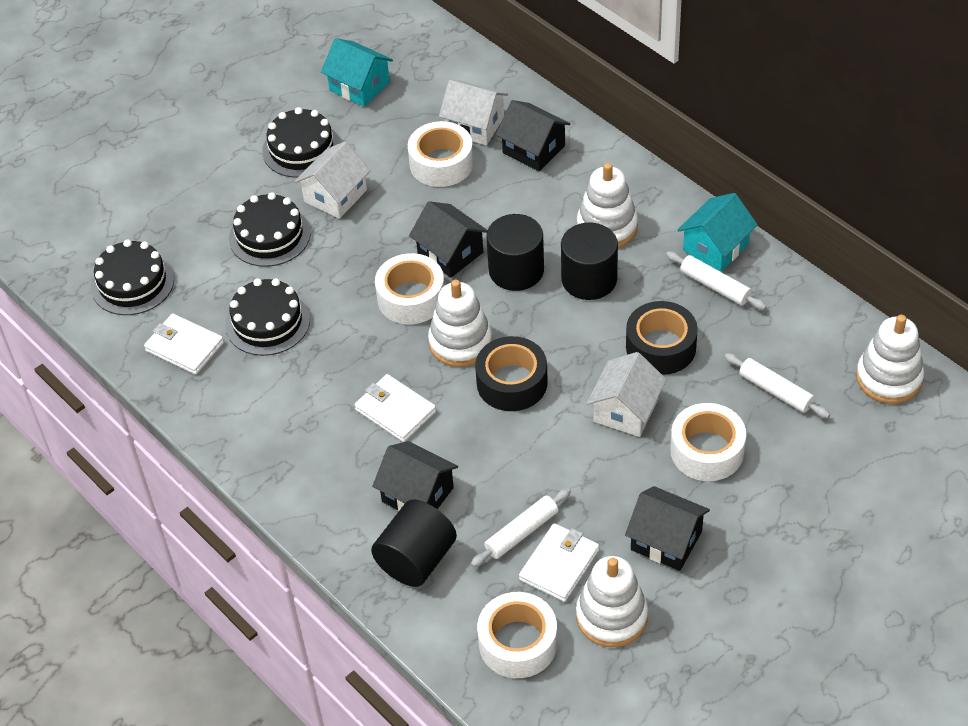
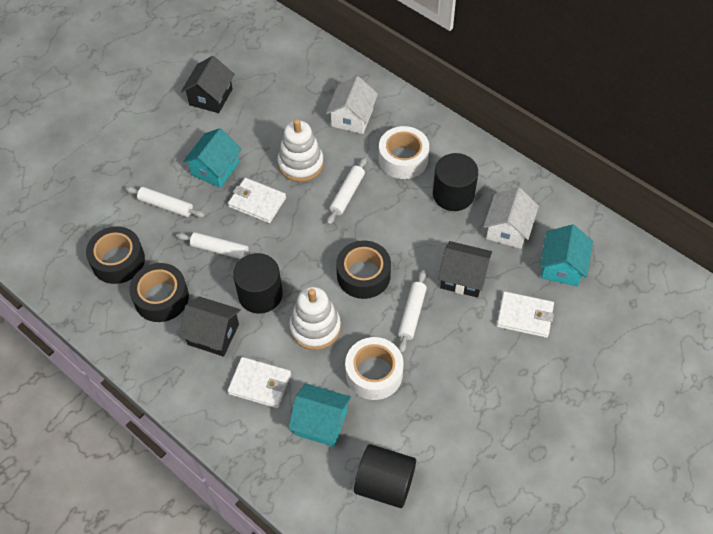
black cake: [91,239,174,315] [225,278,310,356] [229,192,311,267] [262,107,340,178] = 4 -> none = 0
black house: [372,441,458,511] [409,201,488,278] [496,100,571,171] [625,486,710,571] = 4 -> [179,296,241,357] [181,56,235,113] [438,241,492,298] = 3
black tape: [475,336,548,411] [626,301,698,375] = 2 -> [86,226,145,284] [129,263,189,322] [336,240,391,299] = 3
turquoise house: [321,38,393,107] [678,193,758,272] = 2 -> [183,128,242,188] [288,384,351,447] [540,224,593,286] = 3
white house: [294,141,371,219] [439,80,508,145] [587,352,667,437] = 3 -> [326,76,378,134] [483,187,539,249] = 2
white rolling pin: [471,488,571,567] [666,251,767,310] [724,353,830,418] = 3 -> [125,186,205,218] [176,232,259,259] [327,157,367,225] [398,270,427,353] = 4
white stacking toy: [428,280,492,367] [576,556,648,647] [577,163,638,247] [856,315,924,404] = 4 -> [278,119,324,182] [289,287,341,350] = 2
white tape: [375,253,444,324] [408,121,474,187] [477,592,557,678] [670,403,746,481] = 4 -> [345,337,404,400] [379,126,429,179] = 2

